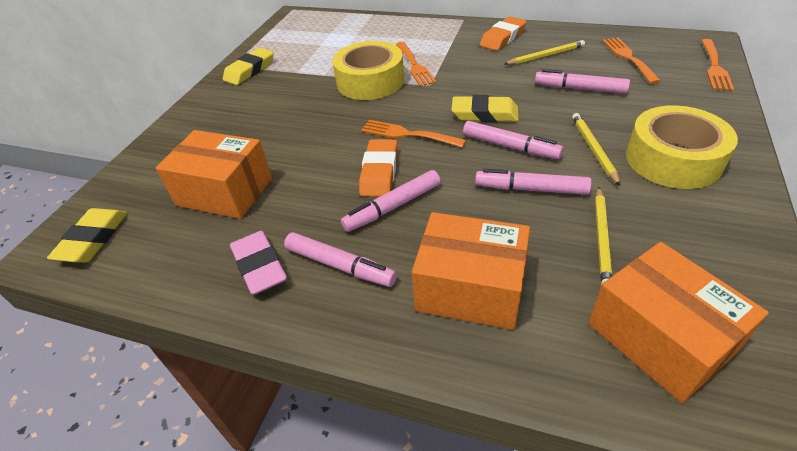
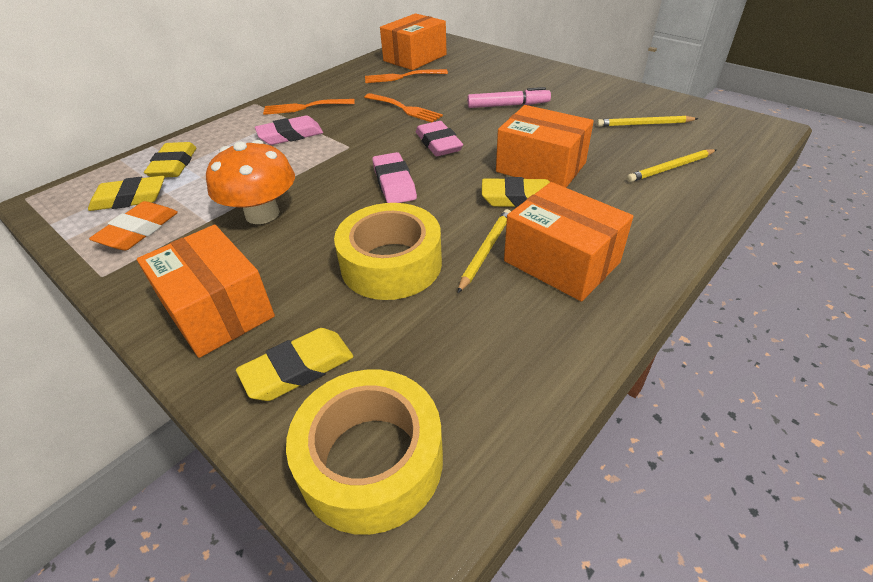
orange box: [156,130,272,219] [412,212,530,330] [588,242,769,403] = 3 -> [137,225,275,358] [380,13,447,70] [496,105,594,188] [504,182,633,301] = 4
orange eraser: [359,139,398,197] [480,16,527,51] = 2 -> [89,201,178,250] = 1
orange fork: [361,120,466,148] [396,42,436,87] [602,37,661,84] [701,39,734,91] = 4 -> [263,99,355,115] [364,93,443,122] [365,69,448,83] = 3
orange mushroom: none = 0 -> [206,140,295,224] = 1
pink eraser: [230,231,287,295] = 1 -> [255,115,323,145] [372,152,417,203] [416,121,463,156] = 3
pink marker: [284,232,397,287] [341,170,440,232] [463,121,563,159] [475,169,592,195] [535,69,630,94] = 5 -> [467,87,551,108] = 1
yellow eraser: [47,208,127,263] [223,48,274,85] [451,95,519,122] = 3 -> [88,176,165,211] [144,142,197,177] [236,328,354,401] [482,177,550,208] = 4

